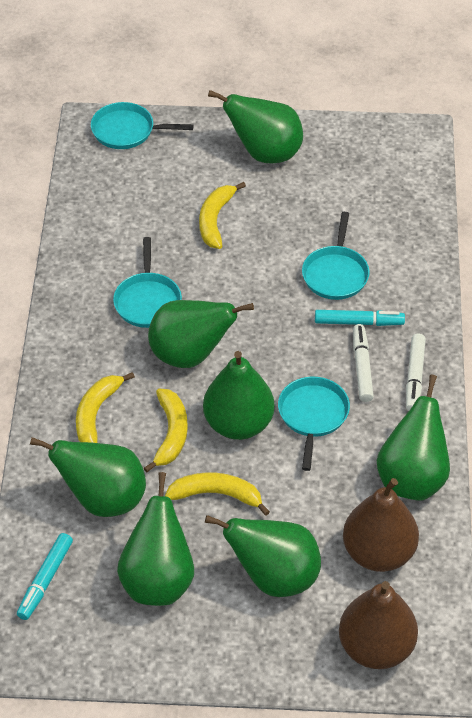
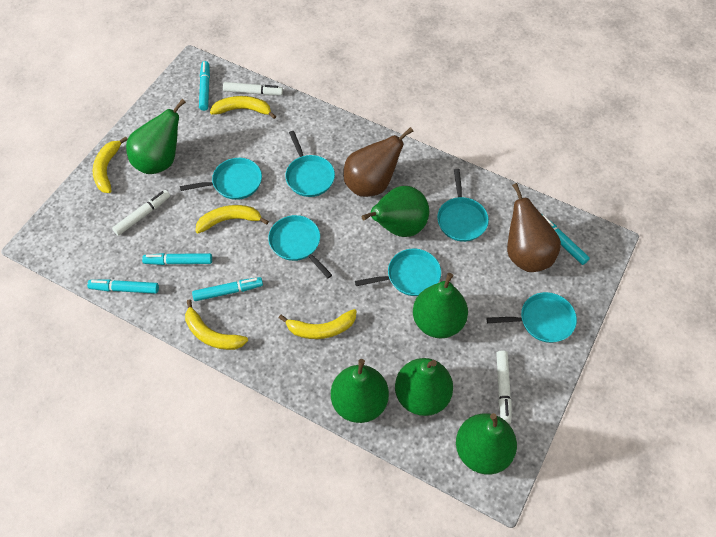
green pear: [30,437,146,517] [117,472,194,606] [148,300,254,368] [203,351,275,440] [205,515,321,597] [208,90,303,163] [377,375,450,501] = 7 -> [126,99,186,174] [331,359,389,423] [362,186,429,237] [395,358,453,416] [413,273,468,338] [456,413,517,475] = 6
turquoise marker: [17,533,73,620] [315,310,405,326] = 2 -> [87,279,159,294] [142,253,212,265] [192,277,263,301] [199,61,210,111] [542,214,590,265] = 5
turquoise pan: [91,102,193,149] [113,237,182,328] [278,377,350,471] [302,212,370,300] = 4 -> [180,158,262,200] [268,215,332,278] [285,131,335,197] [355,249,441,296] [437,169,489,242] [486,292,577,343] = 6
white marker: [353,324,374,402] [406,334,426,411] = 2 -> [112,190,170,236] [223,82,283,95] [496,350,512,424] = 3
yellow banana: [76,372,135,443] [144,389,188,473] [165,472,270,516] [199,182,246,249] = 4 -> [93,137,127,193] [185,299,248,350] [196,205,269,233] [210,96,276,119] [279,309,357,339] = 5

